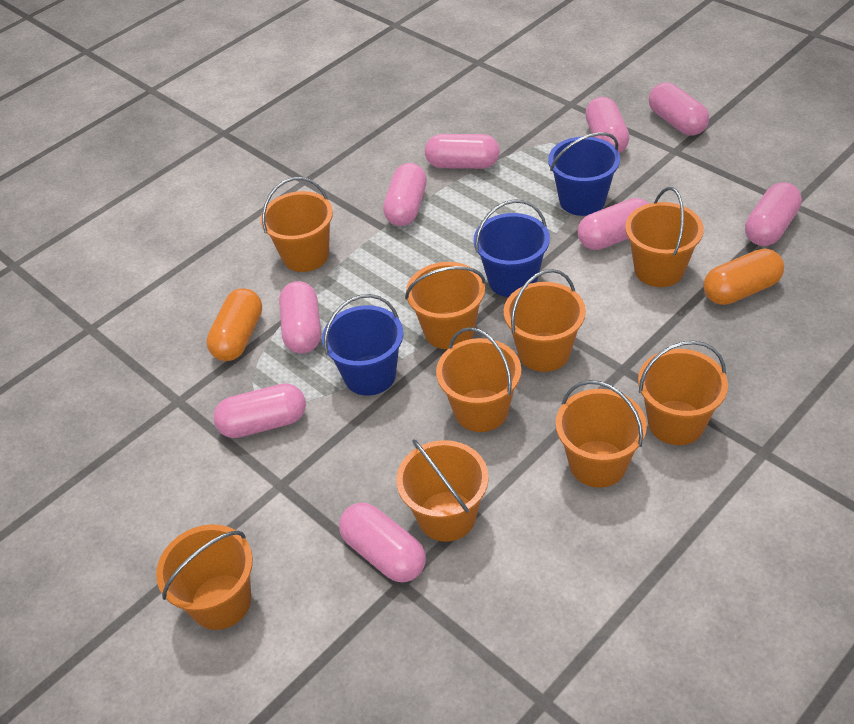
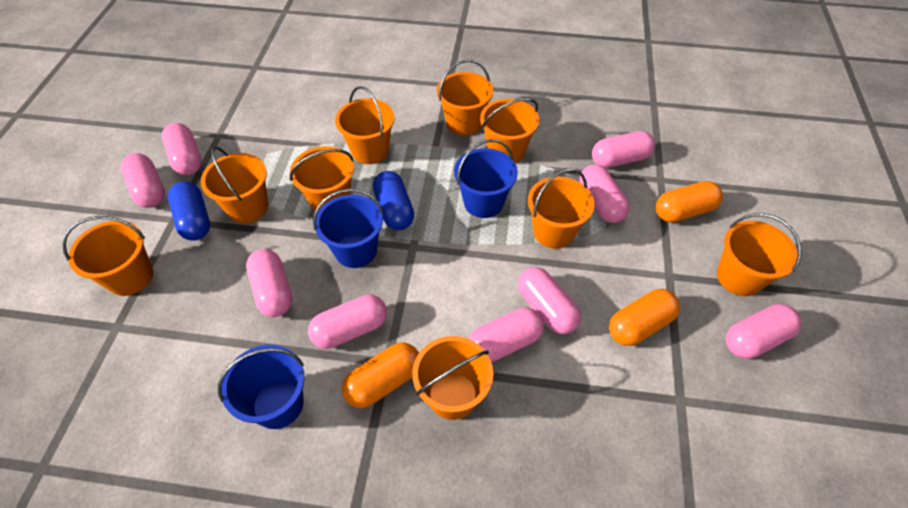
blue capsule: none = 0 -> [168,181,210,241] [373,171,414,230] = 2
orange capsule: [206,288,262,361] [703,249,784,305] = 2 -> [342,342,419,408] [609,289,680,346] [656,181,723,223] = 3

